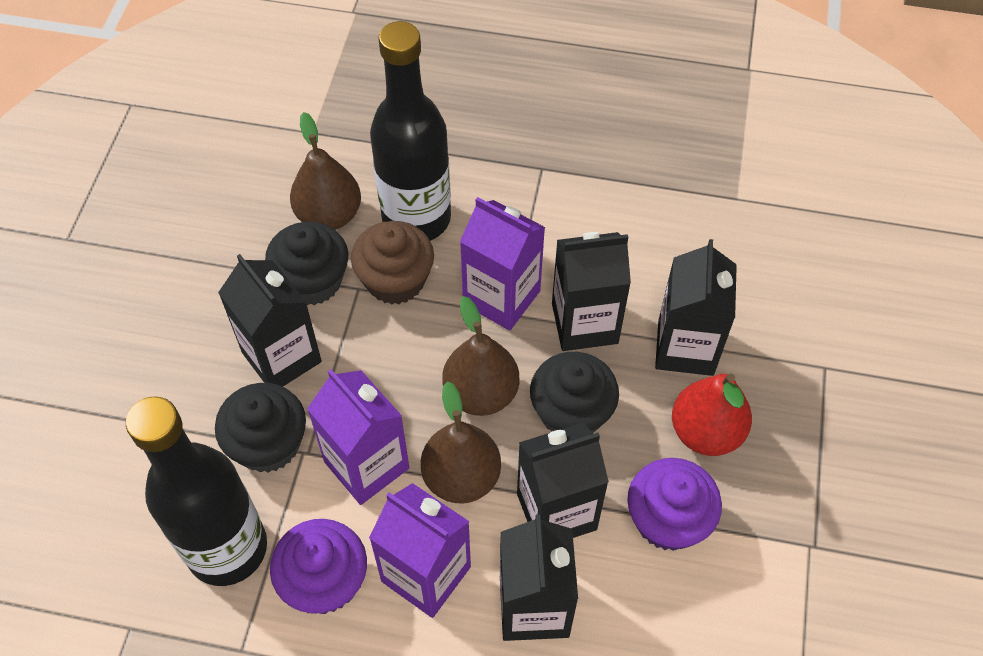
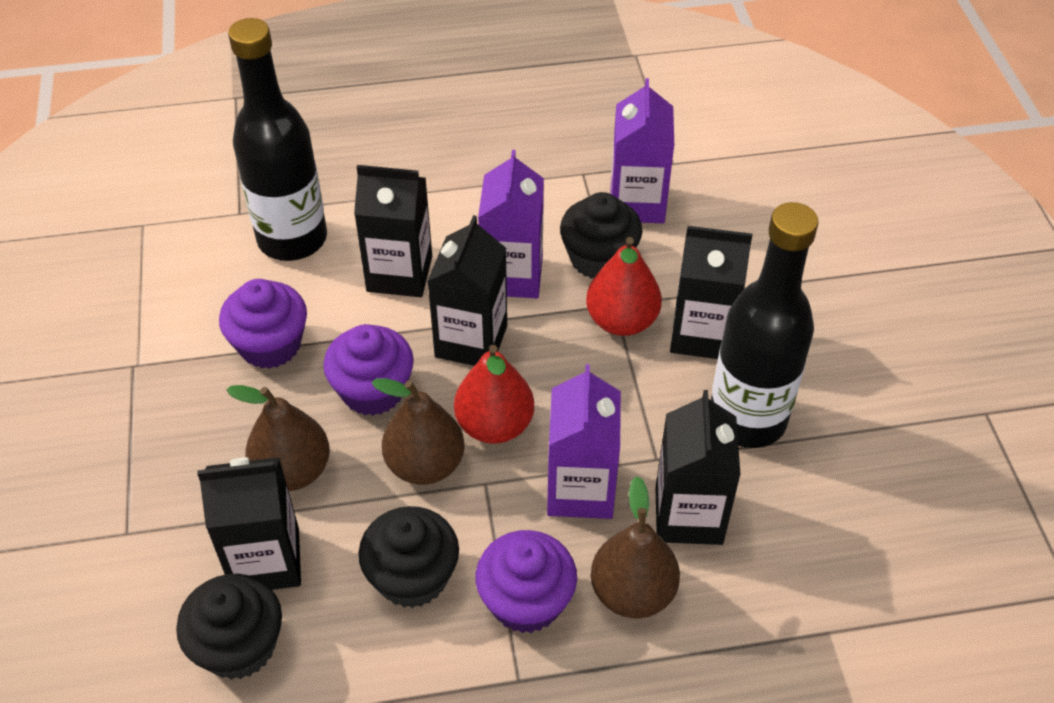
brown cupcake: [351,221,434,305] = 1 -> none = 0
purple cupcake: [270,519,367,614] [627,458,722,551] = 2 -> [219,279,307,369] [323,324,414,416] [476,530,577,633] = 3
red pear: [672,373,752,456] = 1 -> [454,345,534,444] [586,237,662,336] = 2

